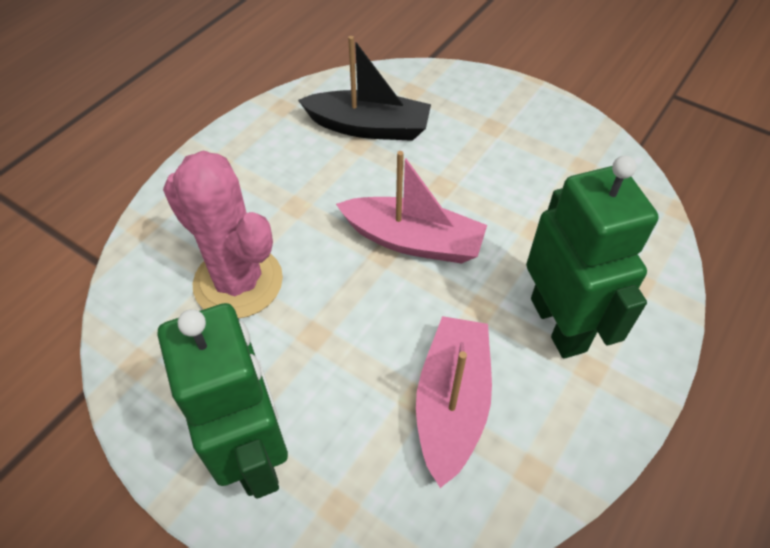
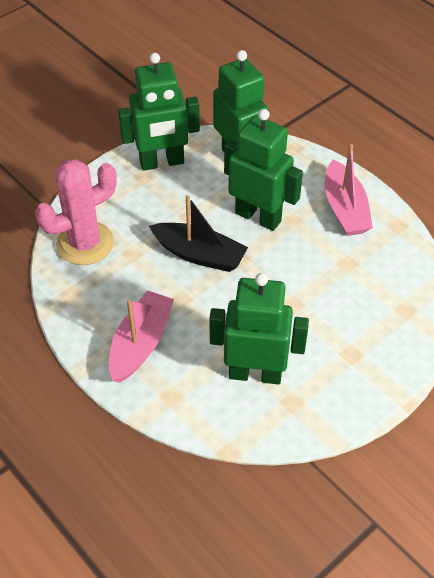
green robot: [158,303,288,499] [526,156,659,359] = 2 -> [118,53,200,171] [209,273,309,384] [213,50,269,152] [224,109,303,231] = 4

